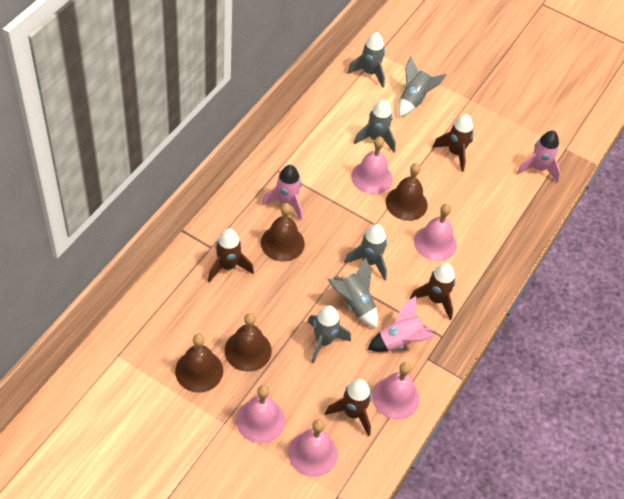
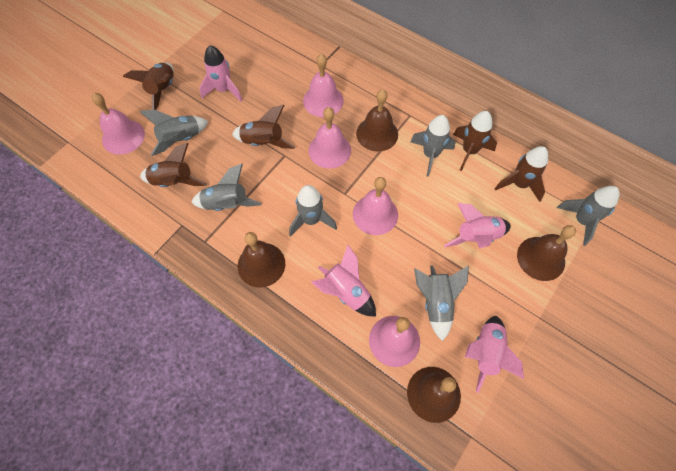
brown rocket: [208,229,254,282] [325,379,372,436] [410,263,456,320] [432,114,474,172] = 4 -> [123,62,174,110] [140,143,207,187] [232,105,295,149] [453,111,497,171] [495,146,548,202] = 5
pink rocket: [262,165,303,221] [368,295,435,352] [517,130,561,183] = 3 -> [199,45,243,102] [311,245,376,317] [444,203,511,248] [465,316,524,393] = 4

